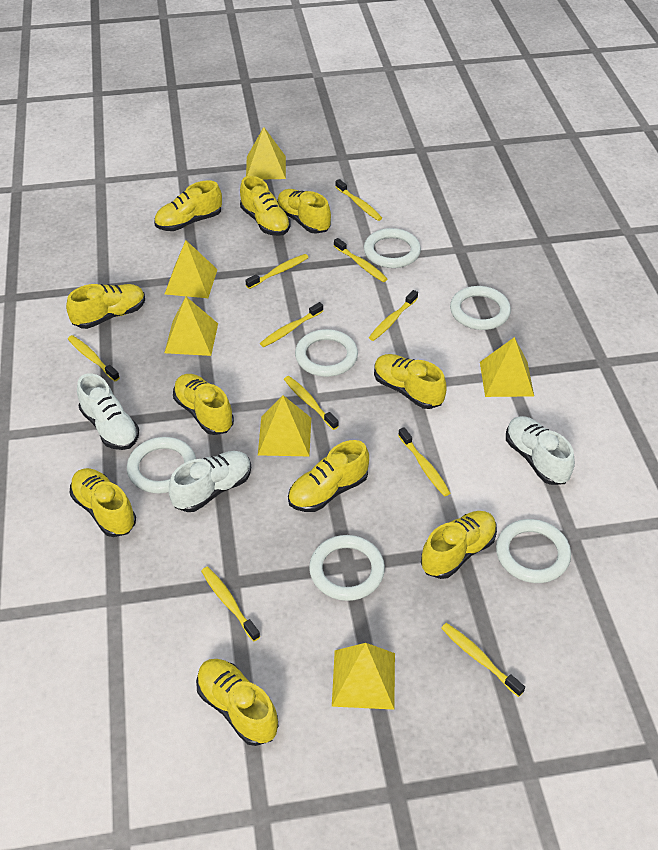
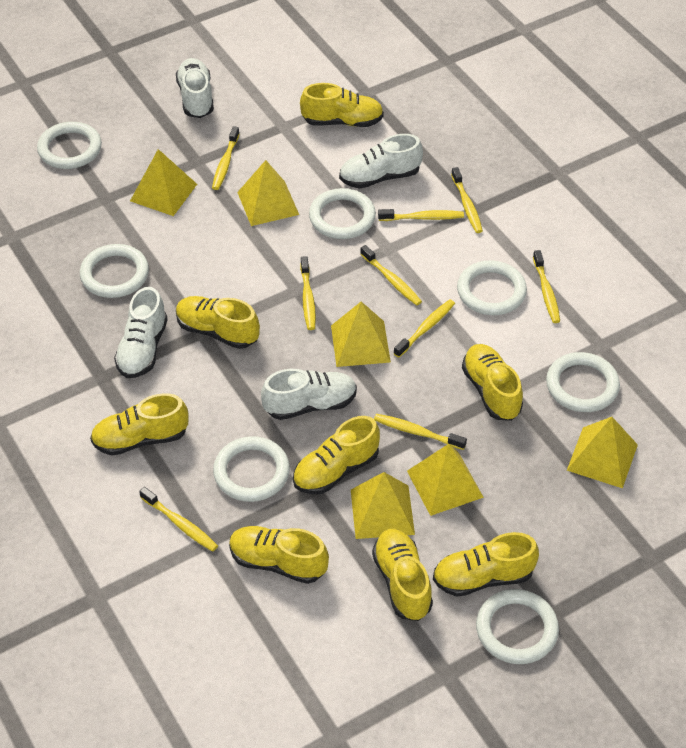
white ring: [127,437,196,493] [295,329,358,377] [309,535,385,601] [364,228,421,268] [450,286,511,330] [496,519,571,583] = 6 -> [37,122,102,169] [80,244,149,298] [213,436,290,502] [309,188,376,239] [457,261,527,315] [476,589,559,664] [546,352,620,412] = 7
white shoe: [77,374,139,450] [169,451,251,512] [506,416,575,485] = 3 -> [114,287,168,378] [176,58,214,118] [261,369,357,420] [339,134,423,189] = 4
yellow shoe: [66,284,145,329] [69,468,136,537] [154,180,222,231] [173,374,234,435] [196,659,278,746] [240,176,290,236] [277,189,331,234] [288,440,369,512] [374,354,446,409] [421,511,497,579] = 10 -> [90,393,188,456] [176,296,260,349] [229,526,329,584] [293,416,380,494] [300,83,384,127] [372,529,433,621] [433,532,539,597] [462,344,523,421] = 8
yellow toothbrush: [68,335,120,381] [201,567,260,641] [245,254,309,289] [260,302,323,347] [284,376,339,430] [334,238,387,282] [335,179,382,221] [369,290,418,341] [398,427,450,496] [441,623,525,697] = 10 -> [139,487,218,552] [212,126,240,190] [300,256,316,330] [360,245,422,306] [374,414,467,450] [378,209,464,221] [394,299,455,358] [451,167,483,233] [533,250,560,323] = 9

